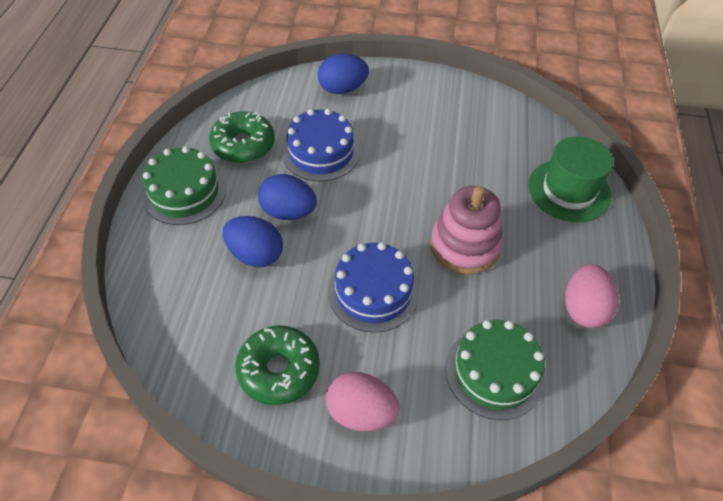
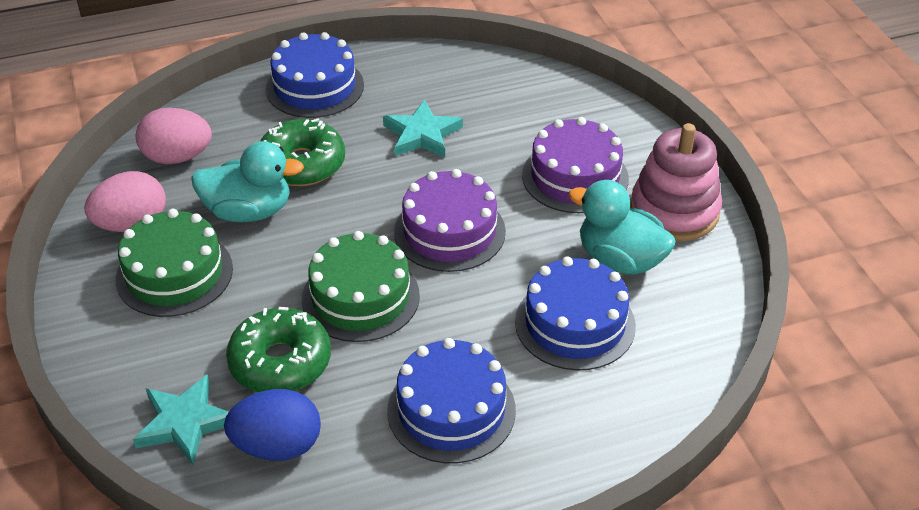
blue cake: [282,109,360,182] [328,242,419,333] = 2 -> [266,32,364,118] [387,338,516,463] [515,256,636,371] = 3
blue egg: [223,216,283,267] [258,174,317,220] [318,54,369,94] = 3 -> [224,389,321,461] = 1
green hat: [528,136,613,223] = 1 -> none = 0
purple cake: none = 0 -> [394,169,506,272] [522,117,629,213] = 2
turquoise duck: none = 0 -> [191,141,304,222] [568,180,676,275] = 2
turquoise star: none = 0 -> [133,374,229,465] [383,99,463,157] = 2

